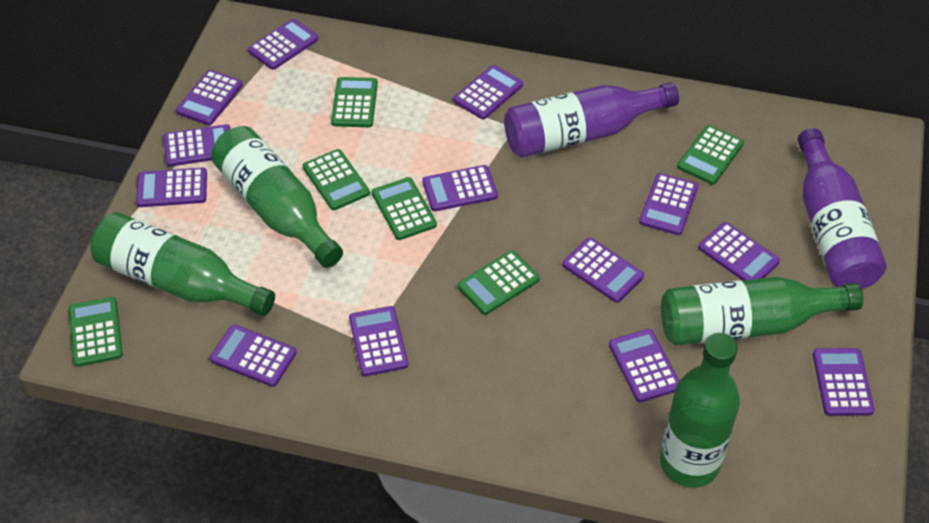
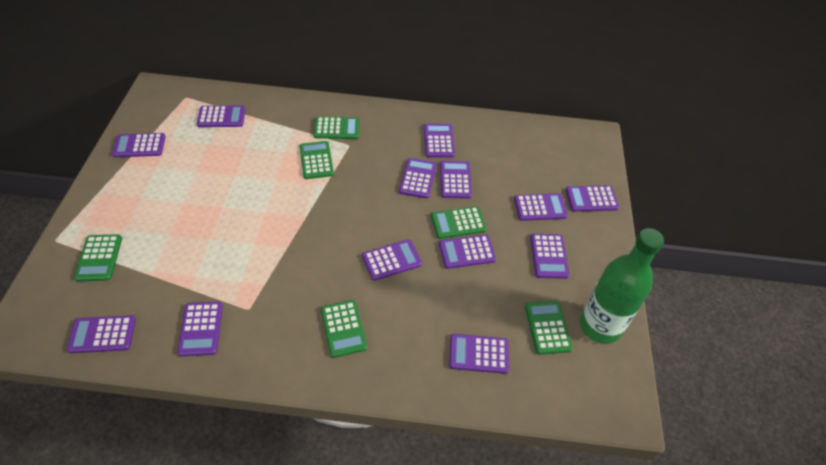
green bottle: [90,212,275,316] [211,126,343,268] [660,333,740,488] [661,277,863,346] = 4 -> [580,228,664,344] = 1
purple bottle: [504,82,679,158] [797,128,887,289] = 2 -> none = 0

